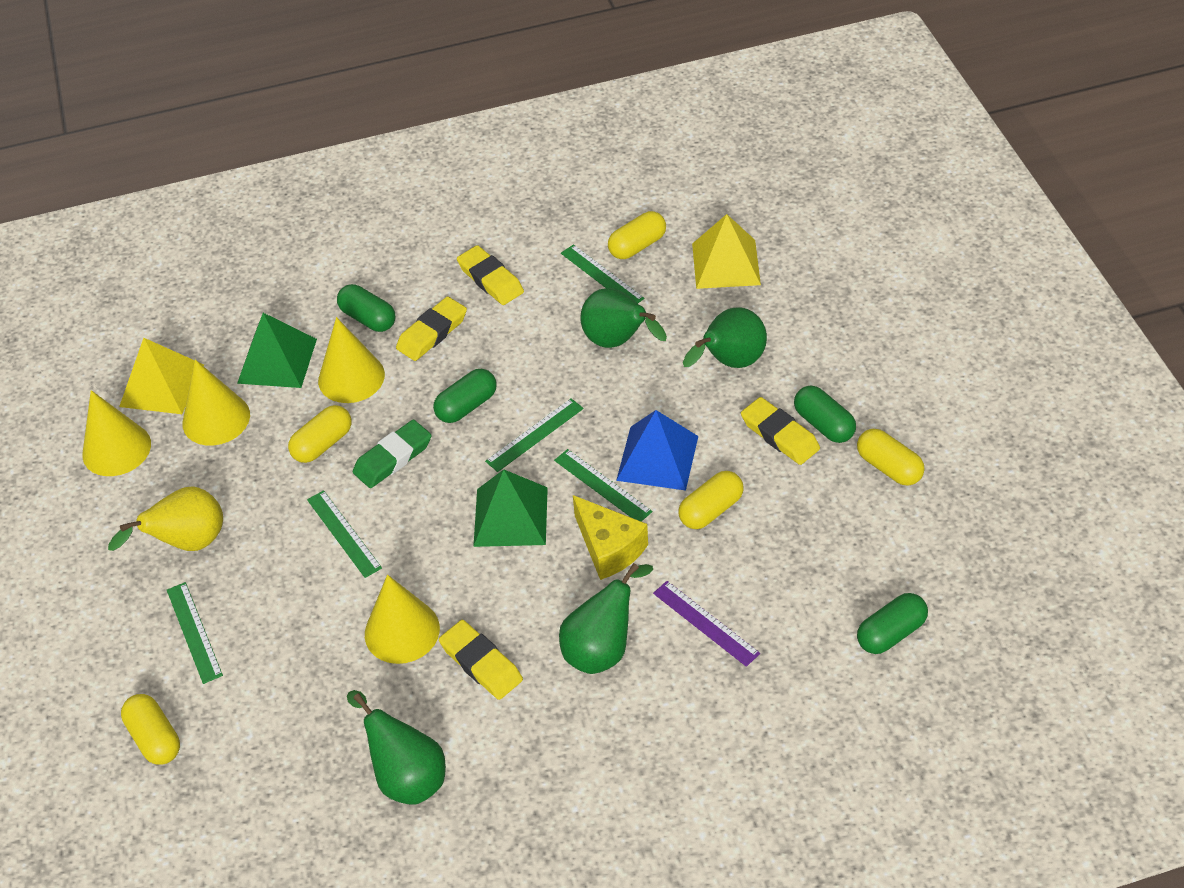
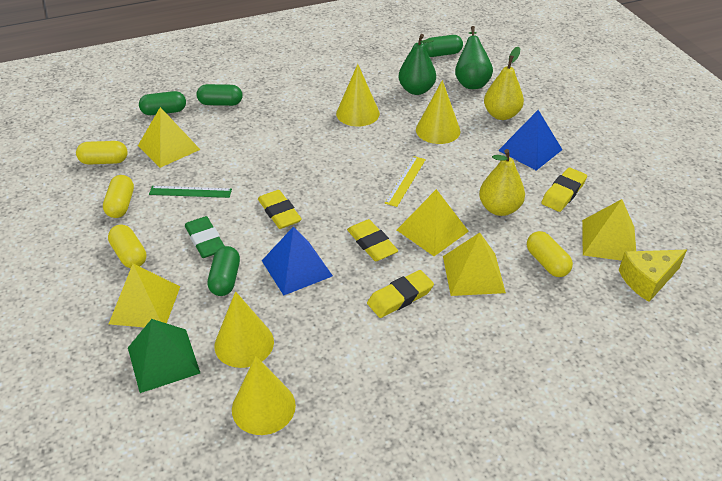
blue pyramid: [616,410,698,491] = 1 -> [262,226,333,295] [498,110,562,171] = 2
green pear: [347,690,446,805] [559,563,653,674] [580,288,667,348] [683,307,767,368] = 4 -> [399,34,436,95] [455,26,493,89] = 2
green pyramid: [237,313,317,388] [473,470,548,547] = 2 -> [128,319,200,393] = 1
green ruler: [167,582,223,684] [307,490,382,578] [485,398,584,472] [554,449,652,522] [561,244,645,303] = 5 -> [149,186,232,198] = 1
purple ruler: [653,581,760,667] = 1 -> none = 0
yellow capsule: [121,694,180,765] [288,405,352,463] [608,211,666,259] [679,471,743,529] [857,429,925,486] = 5 -> [76,141,128,165] [103,175,134,218] [108,225,146,268] [527,231,573,277] = 4
yellow pear: [108,487,223,551] = 1 -> [479,149,525,216] [484,47,524,120] = 2
yellow pyramid: [119,338,204,414] [692,214,761,289] = 2 -> [109,263,180,327] [138,107,200,168] [397,189,469,256] [443,233,506,296] [582,199,636,261] = 5
yellow ruler: none = 0 -> [385,156,426,207] = 1

